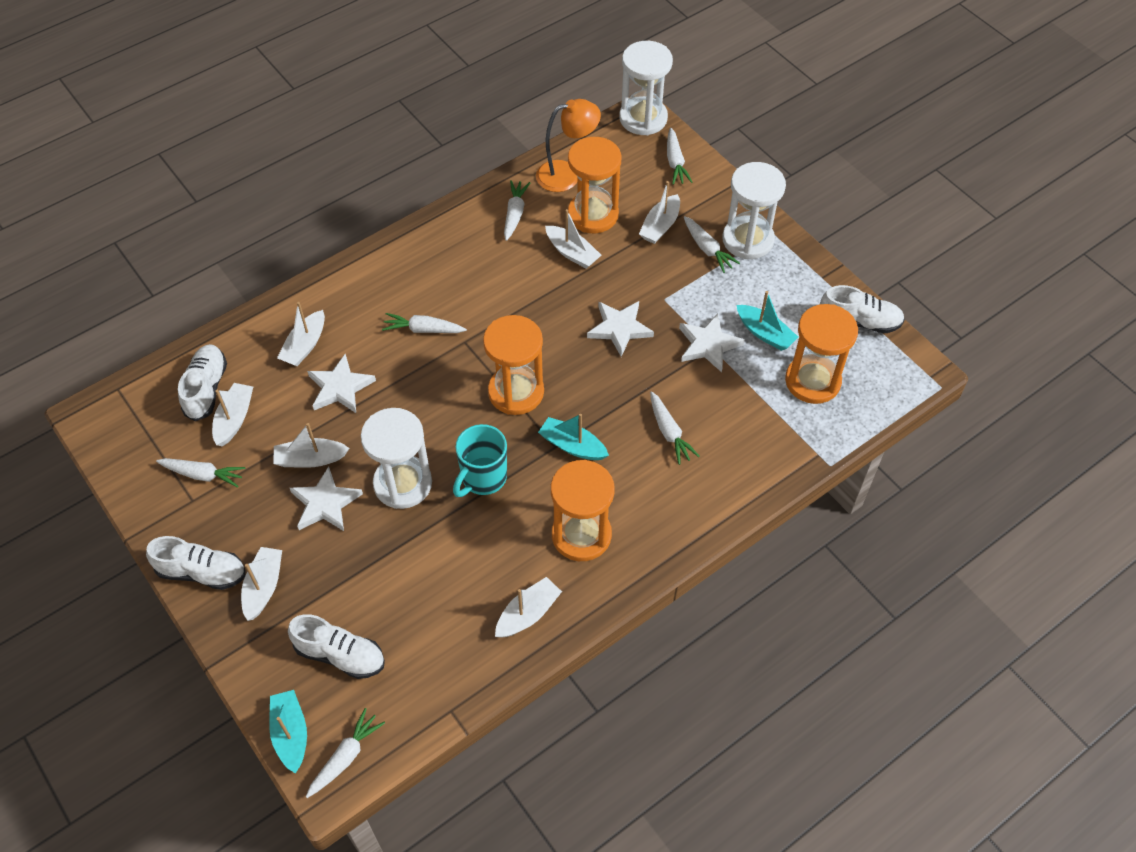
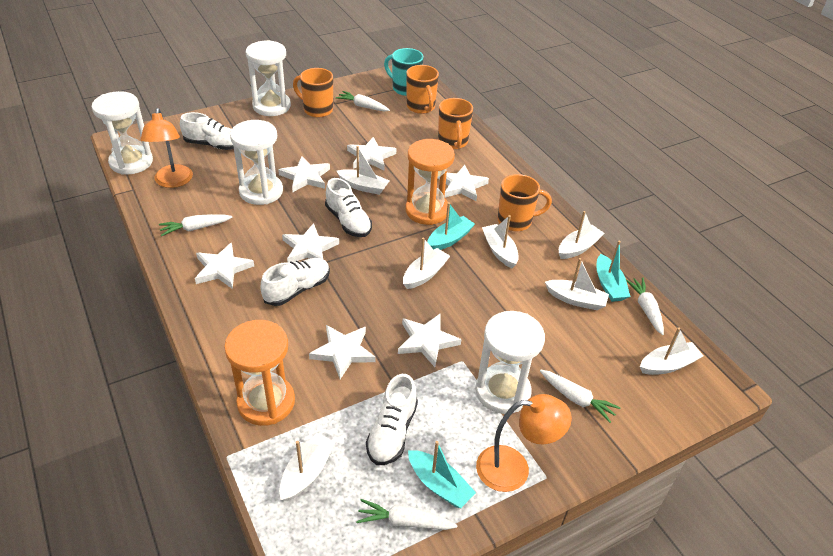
orange hourglass: [483,315,544,415] [551,460,615,561] [568,137,621,233] [785,304,858,404] = 4 -> [224,320,295,426] [405,139,455,225] = 2
orange lamp: [536,99,601,192] = 1 -> [140,108,193,188] [476,394,572,492] = 2
orange mug: none = 0 -> [293,68,333,118] [406,65,439,114] [438,98,473,149] [498,174,552,231] = 4
white carrot: [156,458,245,488] [306,708,385,798] [382,313,467,333] [504,180,530,241] [650,391,699,465] [667,128,692,185] [684,216,740,273] = 7 -> [159,214,232,236] [336,91,390,111] [356,499,457,530] [540,370,621,423] [626,277,664,335] = 5
white hourglass: [361,408,432,509] [619,41,673,135] [722,162,786,259] = 3 -> [92,91,153,175] [230,120,283,205] [246,40,291,116] [475,311,545,414] = 4
white star: [290,466,363,531] [307,354,376,413] [587,301,654,357] [679,314,745,372] = 4 -> [195,242,254,289] [278,156,330,192] [282,223,339,263] [309,325,376,379] [347,137,396,170] [398,314,462,367] [438,165,489,201] = 7

